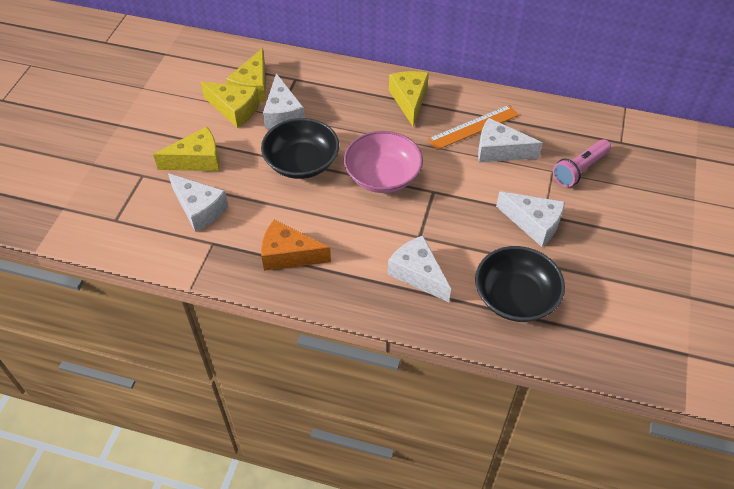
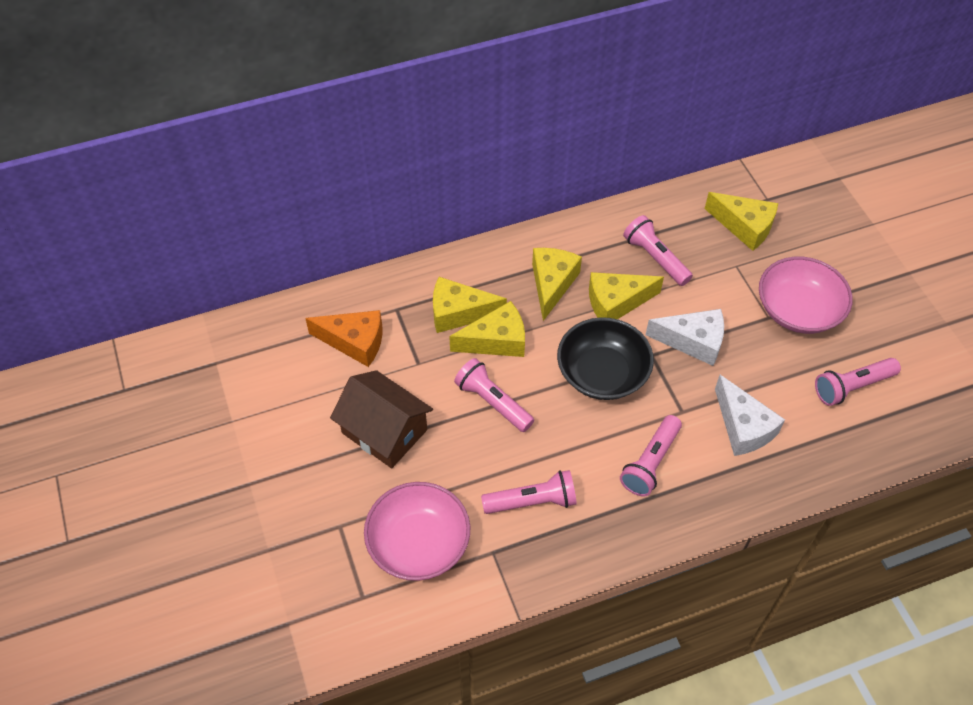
black bowl: [261,118,339,179] [475,246,565,322] = 2 -> [557,317,654,400] = 1
brown house: none = 0 -> [330,370,433,468] = 1
orange ruler: [428,105,519,150] = 1 -> none = 0
pink bowl: [344,131,423,193] = 1 -> [364,482,470,581] [759,257,853,334] = 2
pink flashlight: [553,139,611,187] = 1 -> [454,358,534,432] [481,470,577,514] [620,415,682,496] [623,215,693,286] [815,358,901,406] = 5
white cheese: [168,173,228,232] [263,73,305,129] [388,236,451,302] [478,118,543,163] [496,191,565,247] = 5 -> [646,309,724,366] [715,375,785,456] = 2
yellow cheese: [153,127,220,171] [201,82,260,128] [226,48,266,102] [389,71,429,126] = 4 -> [433,277,507,333] [449,301,525,357] [532,248,582,321] [589,272,664,319] [705,192,778,251] = 5

